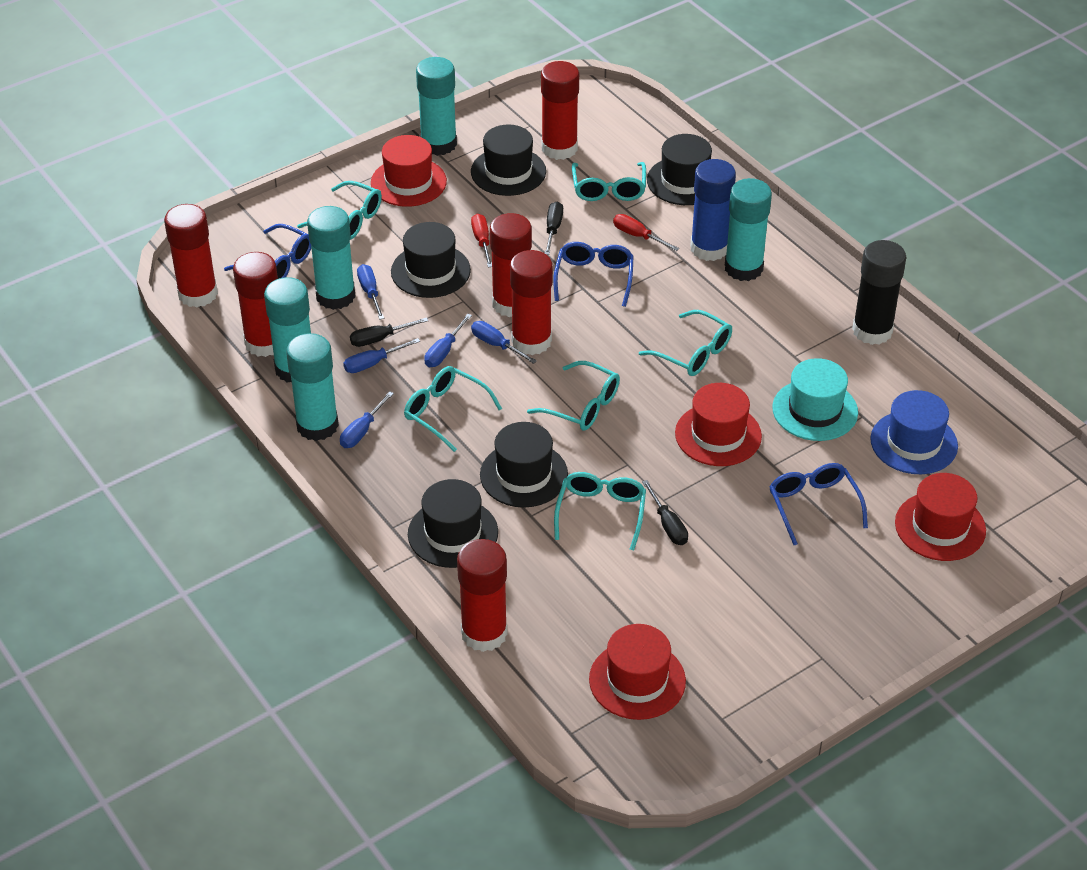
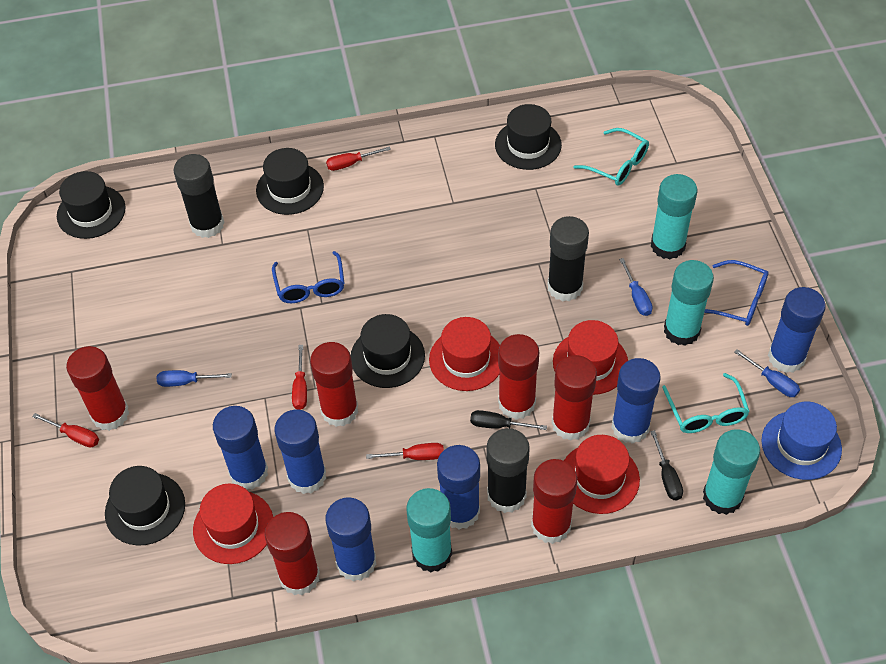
black glue stick: [852,240,906,345] = 1 -> [174,154,225,238] [487,428,530,513] [548,216,589,302] = 3
black screwdriver: [350,317,429,347] [545,202,563,255] [642,480,688,545] = 3 -> [470,410,547,430] [650,430,683,500] = 2
blue glasses: [224,224,311,279] [553,242,634,307] [769,463,868,545] = 3 -> [272,251,344,303] [704,260,769,326] = 2
blue glue stick: [690,159,736,261] = 1 -> [213,406,268,490] [274,410,326,494] [325,498,376,582] [437,445,480,530] [611,358,661,444] [768,287,826,373] = 6
blue screwdriver: [340,391,394,448] [343,338,420,373] [357,264,384,320] [424,314,472,367] [471,321,537,364] = 5 -> [157,370,232,387] [619,258,653,316] [734,349,800,397] = 3
red screwdriver: [471,214,492,267] [613,214,679,251] = 2 -> [32,413,99,448] [292,345,307,410] [326,146,391,171] [366,443,444,460] = 4
turquoise glasses: [297,181,382,240] [404,366,502,452] [527,361,620,430] [554,472,646,551] [572,162,646,201] [639,310,732,376] = 6 -> [573,128,649,186] [662,373,750,433] = 2
turquoise glue stick: [264,277,311,383] [286,333,339,441] [307,206,356,310] [416,57,457,156] [725,178,772,281] = 5 -> [406,488,452,573] [651,174,697,259] [664,260,714,346] [703,429,760,515] = 4
turquoise hat: [772,358,858,441] = 1 -> none = 0

